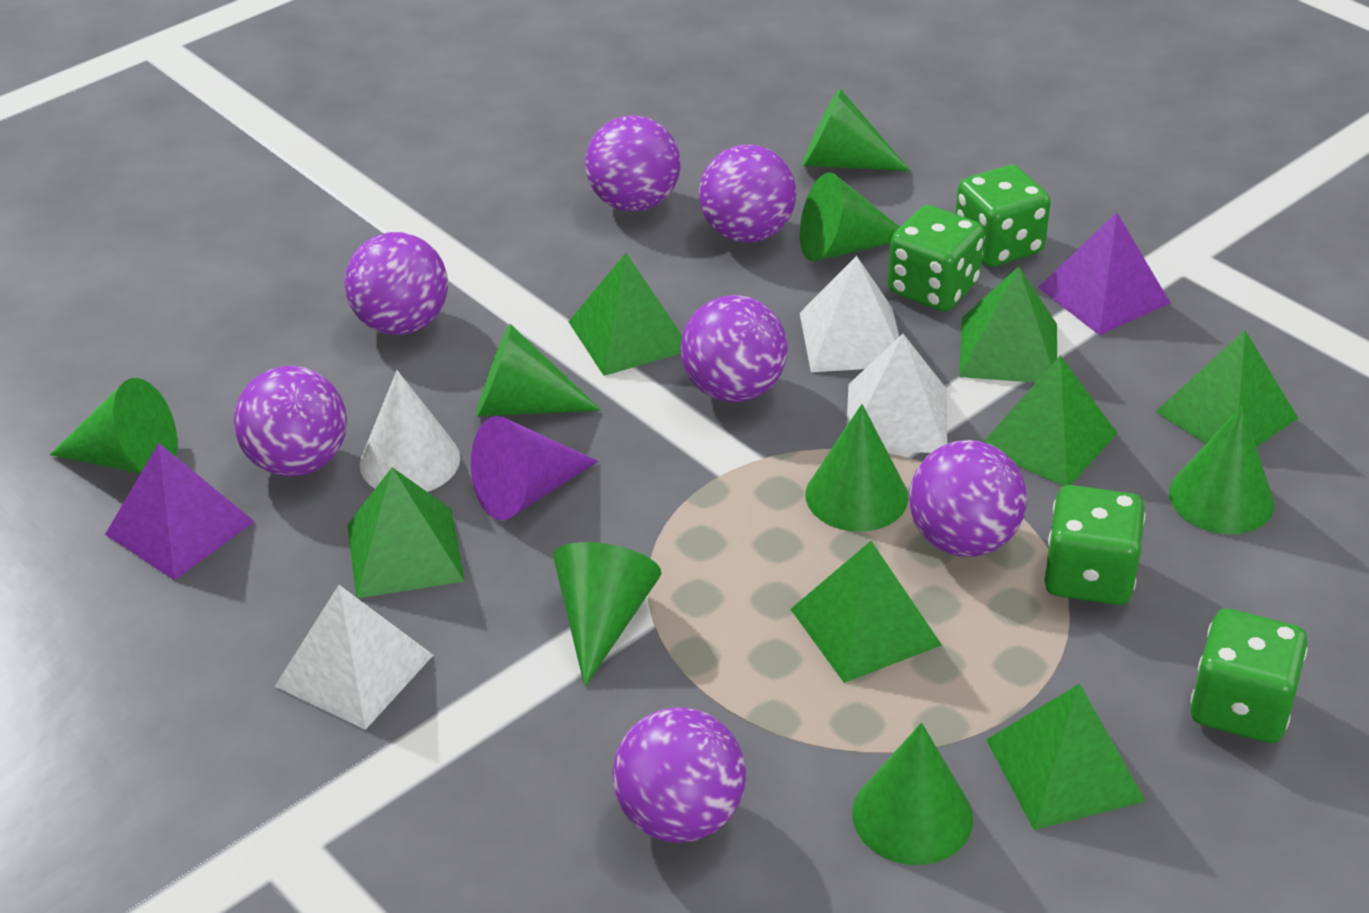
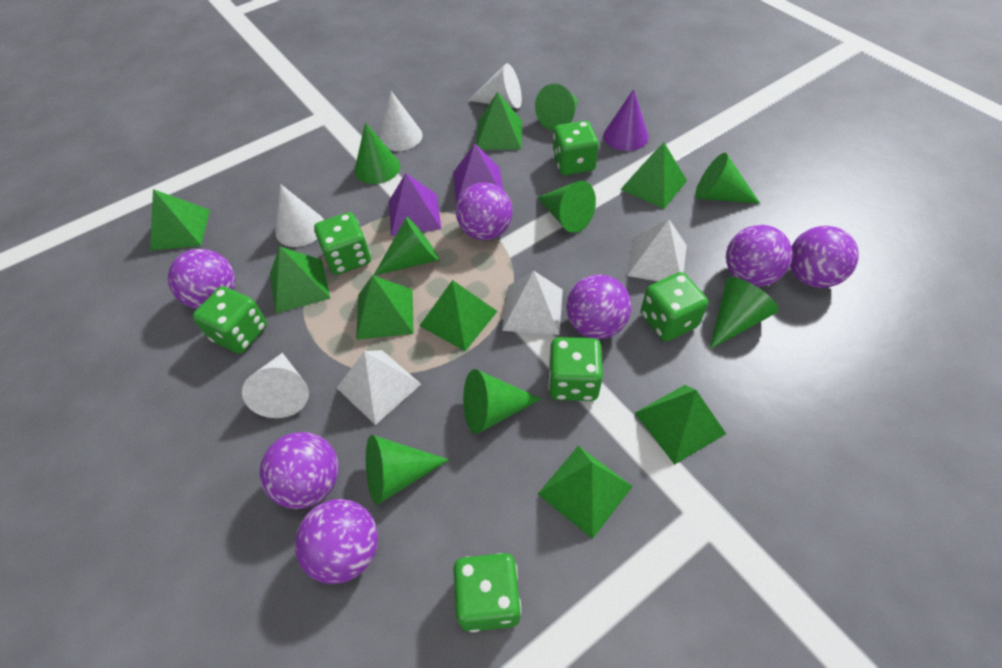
green dice: [888,205,984,311] [955,165,1051,267] [1044,485,1145,605] [1190,608,1308,743] = 4 -> [192,286,267,354] [314,212,371,275] [453,553,521,632] [548,337,603,401] [552,121,599,175] [641,272,708,341] = 6
green pyramid: [347,467,464,598] [569,253,682,376] [790,541,942,683] [959,266,1057,383] [984,355,1118,486] [986,683,1145,830] [1155,330,1298,447] = 7 -> [150,189,210,251] [270,247,330,314] [356,275,414,340] [420,280,497,351] [476,92,522,150] [538,446,633,539] [620,142,687,209] [635,385,726,465] = 8
white cone: [360,370,460,492] = 1 -> [242,353,309,418] [275,184,324,247] [379,91,423,151] [468,63,522,109] = 4

